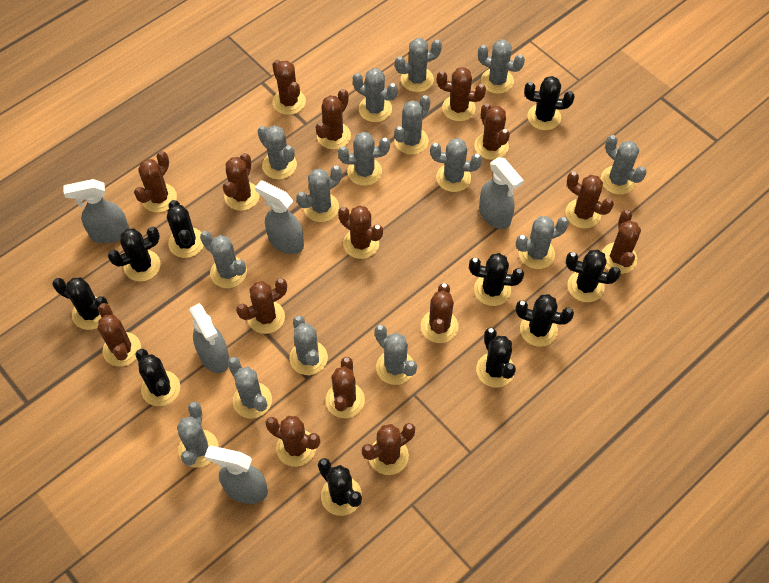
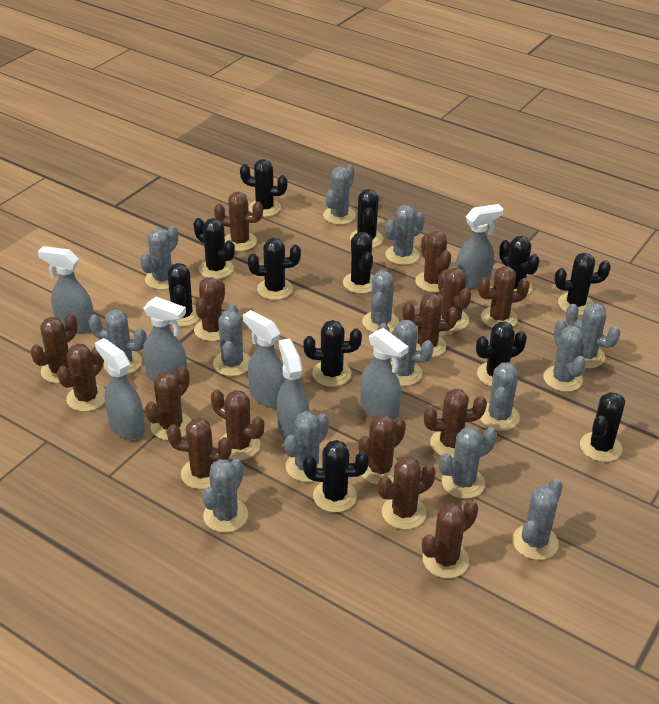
black cactus: [52,277,108,330] [108,227,161,282] [135,349,180,406] [167,200,204,258] [318,458,362,516] [469,253,524,306] [476,328,516,388] [515,294,574,347] [524,76,575,130] [566,250,621,302] = 10 -> [167,263,199,327] [193,218,235,279] [240,159,288,217] [248,238,301,300] [303,320,362,387] [303,440,369,512] [343,232,374,294] [350,189,383,248] [476,322,527,387] [499,236,540,295] [555,253,611,315] [580,392,625,462] = 12
grey cactus: [177,402,219,468] [200,231,247,288] [227,357,272,418] [258,125,297,179] [289,316,328,375] [296,165,342,222] [338,132,390,186] [353,68,398,122] [374,325,417,385] [394,95,431,155] [395,38,442,92] [430,138,482,192] [478,39,525,94] [516,216,569,269] [601,135,647,195] = 15 -> [89,309,147,375] [140,226,178,290] [202,459,248,533] [213,304,250,376] [284,411,329,482] [323,165,356,225] [362,270,399,333] [377,320,434,386] [385,205,425,265] [439,427,497,499] [480,362,520,431] [513,479,563,560] [543,319,586,392] [566,303,621,368] = 14
grey spray bottle: [63,179,129,243] [189,303,229,373] [205,446,268,504] [255,180,304,254] [479,157,524,229] = 5 -> [38,246,94,333] [95,338,145,440] [143,297,187,382] [243,310,286,408] [276,338,309,439] [360,328,409,420] [455,204,503,289] = 7

